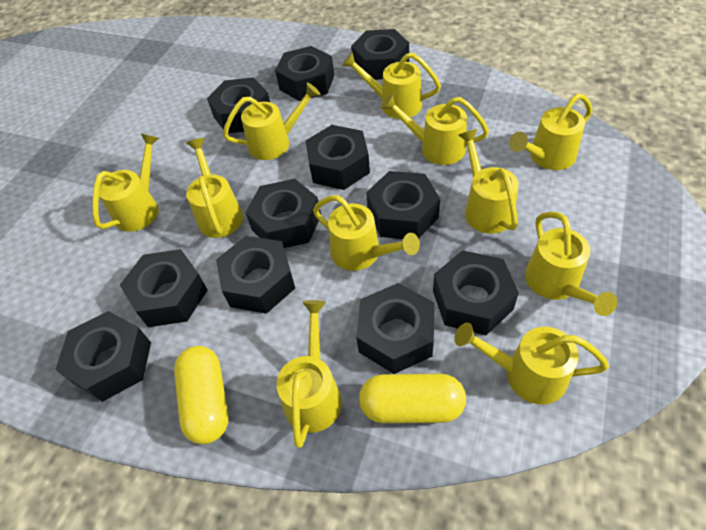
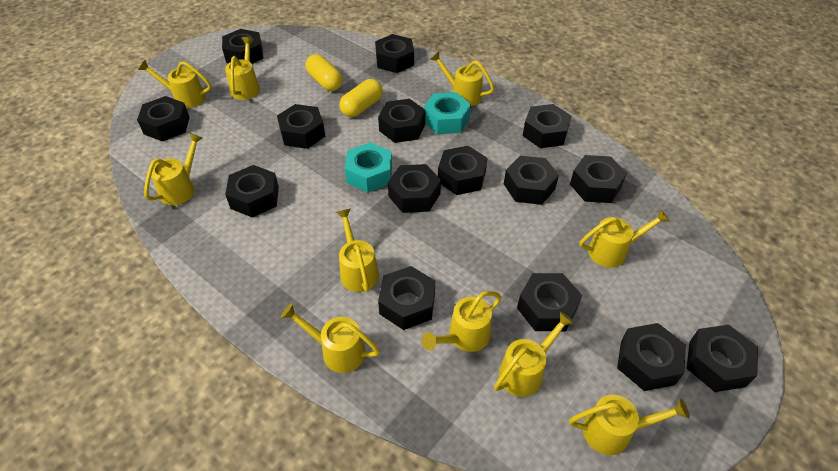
black nut: [55,311,151,402] [120,249,208,327] [207,77,270,133] [216,236,295,314] [245,179,321,248] [275,46,334,101] [305,125,370,190] [351,29,409,80] [356,283,434,374] [366,171,440,239] [433,250,519,335] = 11 -> [137,96,190,142] [222,29,263,64] [225,165,279,218] [277,104,325,149] [375,34,414,73] [378,99,425,143] [378,266,435,330] [388,164,441,213] [438,146,487,195] [504,156,559,205] [517,273,582,331] [523,104,571,148] [570,155,627,203] [617,323,686,391] [686,325,758,392] = 15
turquoise nut: none = 0 -> [345,142,392,193] [424,92,471,134] = 2
yellow watering can: [92,133,159,232] [186,138,243,238] [223,83,321,160] [276,300,342,448] [313,195,420,271] [342,52,441,119] [381,94,489,165] [454,323,609,405] [458,129,519,234] [509,93,592,170] [525,212,618,316] = 11 -> [138,60,211,108] [144,133,203,205] [225,37,260,100] [281,303,380,373] [336,209,379,292] [422,291,501,352] [430,51,495,106] [494,312,575,397] [569,395,690,455] [580,209,670,268] = 10

